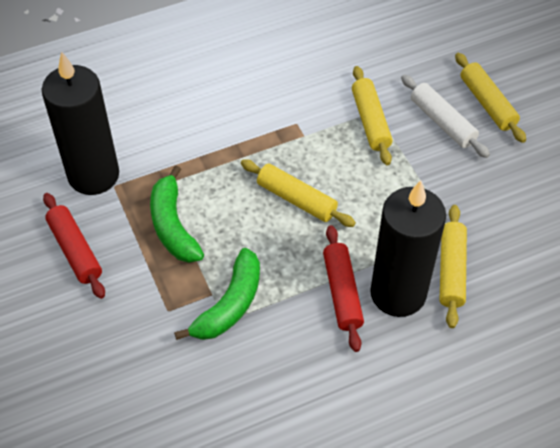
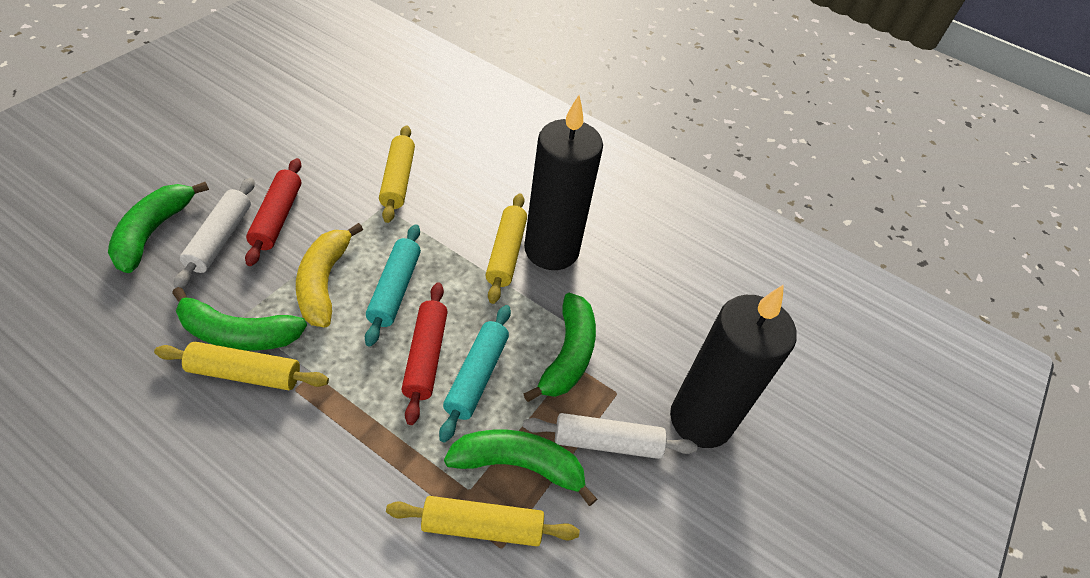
green banana: [150,165,204,263] [174,248,260,340] = 2 -> [108,182,209,273] [172,287,307,350] [444,430,597,506] [523,293,596,402] = 4
turquoise rolling pin: none = 0 -> [365,224,421,346] [439,305,511,443] = 2
white rolling pin: [401,75,490,158] = 1 -> [174,178,255,288] [523,413,697,459] = 2
yellow banana: none = 0 -> [296,223,363,327] = 1

